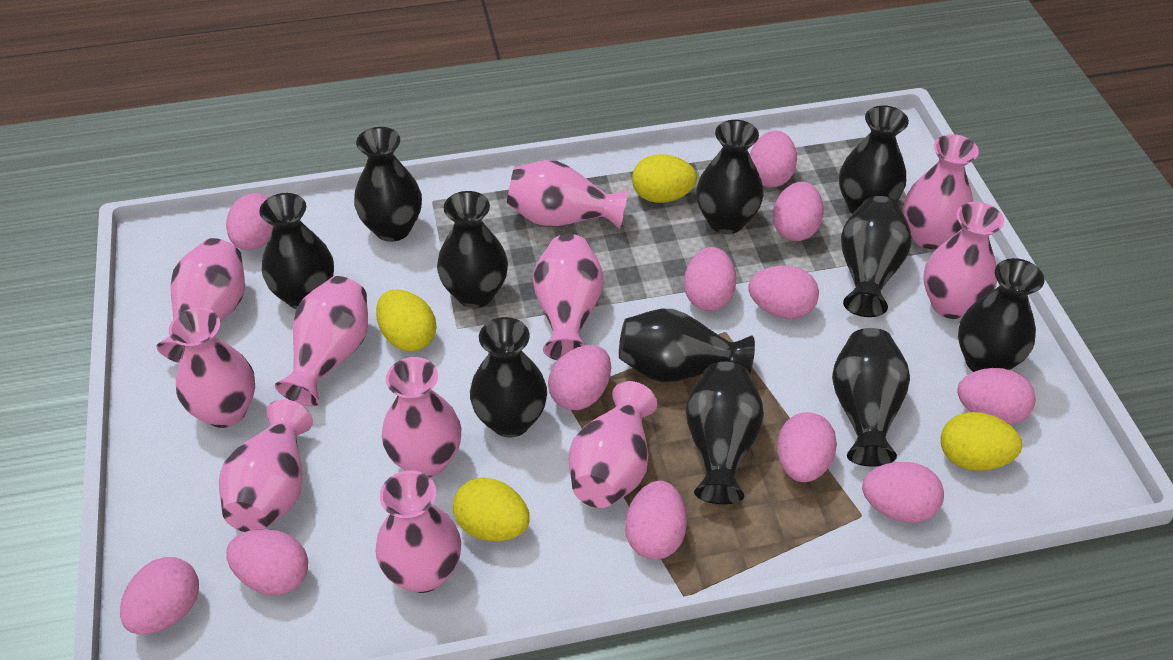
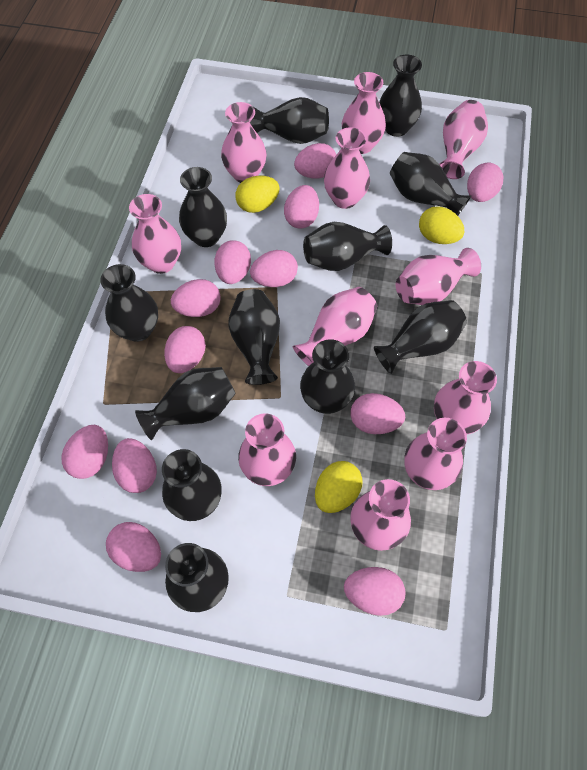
black vase: [259,193,334,309] [354,127,422,242] [437,191,508,308] [470,317,547,438] [619,309,755,382] [686,362,764,504] [696,120,764,234] [832,328,910,466] [839,106,909,214] [841,196,911,317] [958,258,1044,372] = 11 -> [100,264,158,342] [135,367,236,440] [162,449,222,521] [165,543,229,612] [179,167,227,247] [228,289,280,385] [250,97,329,144] [300,339,355,414] [303,222,392,271] [374,300,467,374] [379,55,422,137] [390,152,471,216] = 12
yellow egg: [376,290,436,351] [453,478,530,541] [632,154,697,203] [941,412,1022,471] = 4 -> [235,176,280,213] [315,461,363,513] [419,206,464,244] = 3

